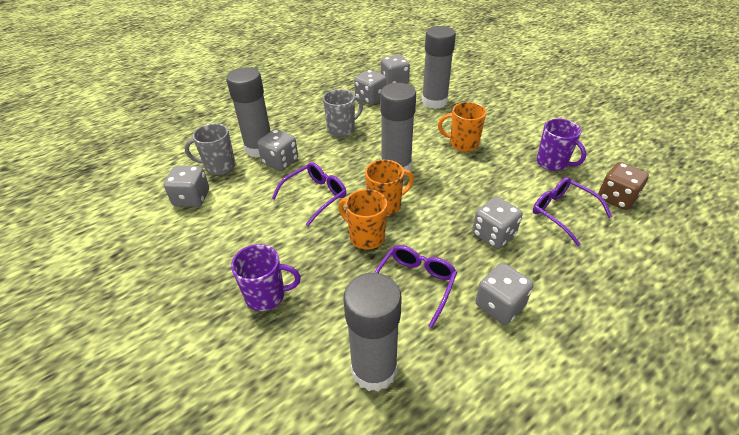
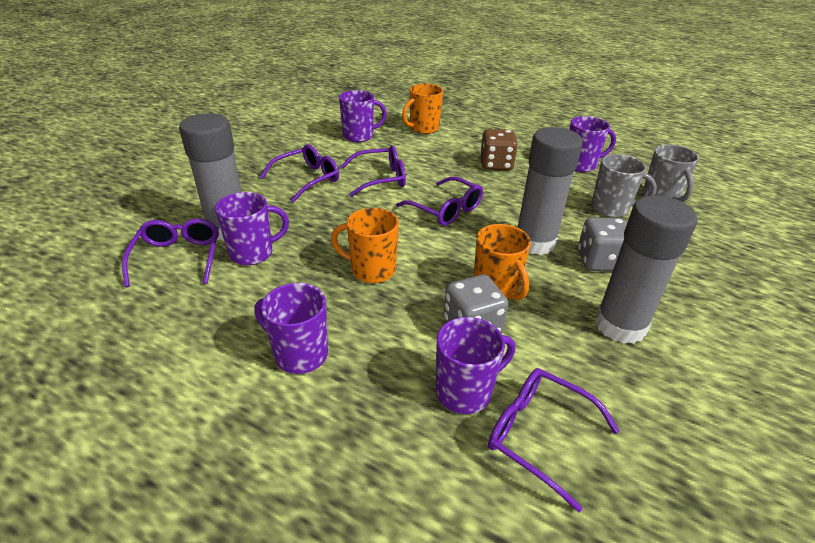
grey dice: [164,166,209,207] [257,129,298,171] [354,70,386,105] [381,55,410,85] [472,197,522,249] [475,263,533,325] = 6 -> [444,274,509,333] [578,217,627,271] = 2
grey glue stick: [226,67,271,158] [343,273,402,391] [380,83,416,175] [422,26,456,109] = 4 -> [179,113,242,241] [517,127,583,255] [595,195,698,344] = 3
purple glasses: [271,162,346,226] [374,245,457,328] [533,177,612,246] = 3 -> [122,218,219,287] [260,144,339,203] [340,145,406,197] [396,177,483,226] [488,368,620,512] = 5
purple mug: [231,244,301,311] [537,119,586,171] = 2 -> [215,192,289,265] [254,283,328,374] [339,90,387,142] [436,317,515,414] [569,116,616,172] = 5

